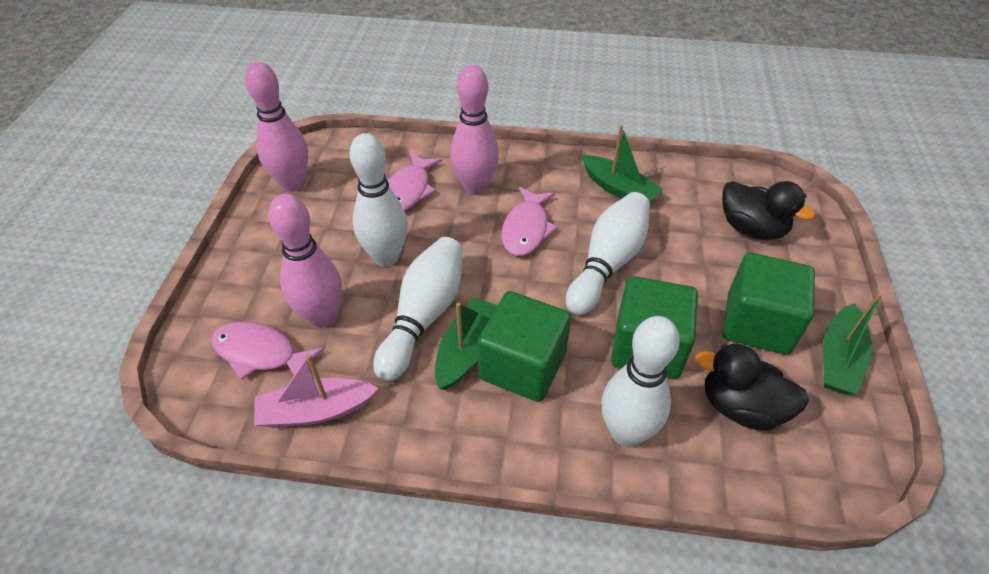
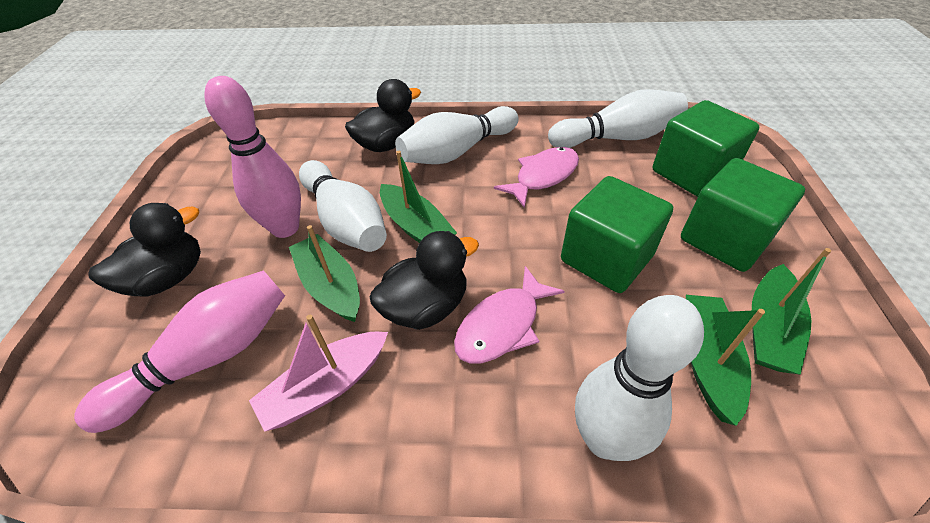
black duck: [695,344,809,431] [722,181,815,240] = 2 -> [88,203,201,297] [345,79,421,152] [370,231,479,330] = 3
green boat: [435,297,498,390] [581,125,663,202] [823,293,882,395] = 3 -> [289,225,360,322] [380,151,457,243] [686,295,765,426] [752,248,831,375] = 4
pink bowling pin: [245,62,308,192] [269,194,342,328] [450,65,499,195] = 3 -> [74,270,285,433] [204,76,301,238] = 2
pink fish: [211,321,324,380] [388,152,442,211] [501,187,558,256] = 3 -> [454,266,565,363] [494,147,579,208] = 2

